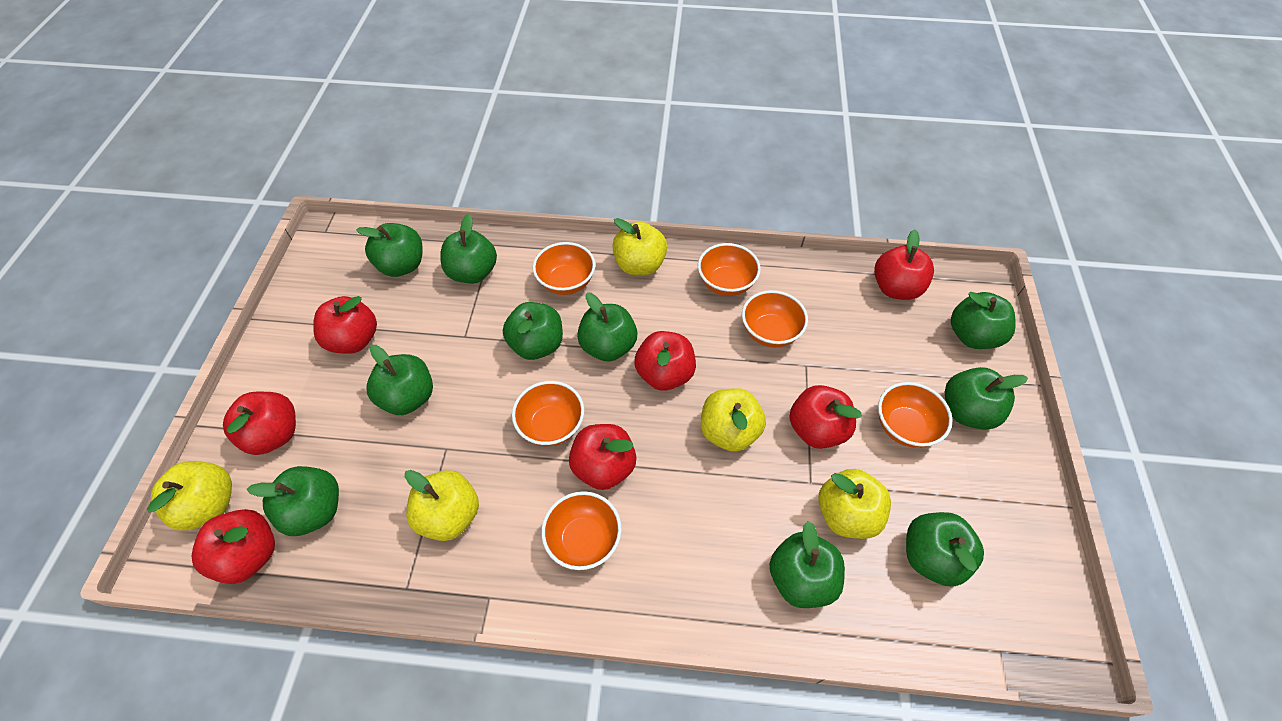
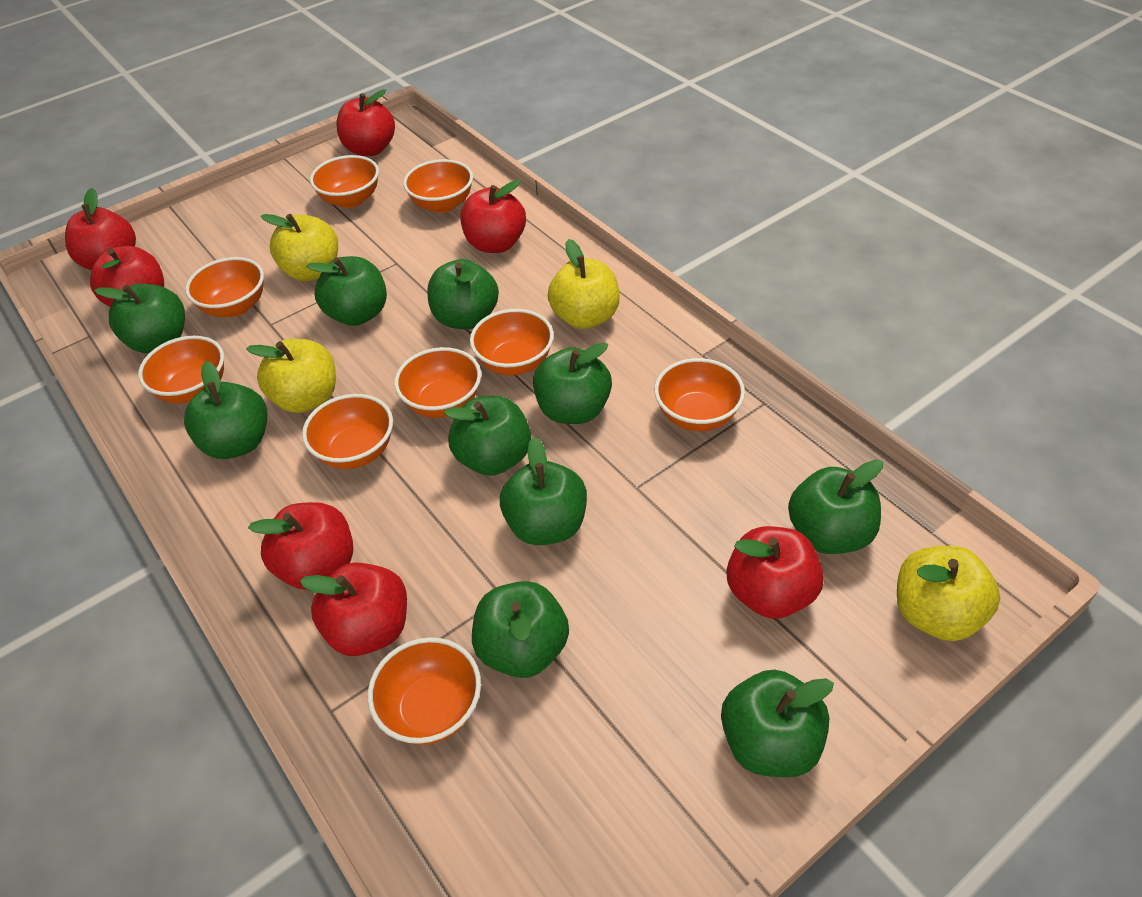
orange bowl: [512,381,584,446] [533,242,595,295] [541,491,622,570] [698,243,761,296] [742,290,808,347] [878,382,953,448] = 6 -> [138,336,224,403] [185,257,264,317] [302,394,393,469] [310,155,379,208] [368,637,481,745] [394,347,481,418] [403,159,473,213] [470,309,554,375] [654,358,745,431] = 9
yellow apple: [147,461,232,530] [405,470,479,541] [612,218,667,276] [701,388,766,452] [818,469,891,539] = 5 -> [246,339,336,413] [261,214,338,281] [548,239,620,329] [897,546,1000,641] = 4

